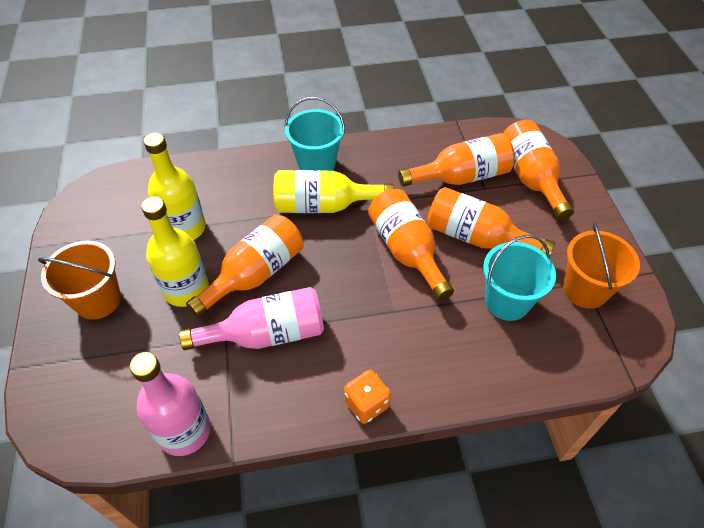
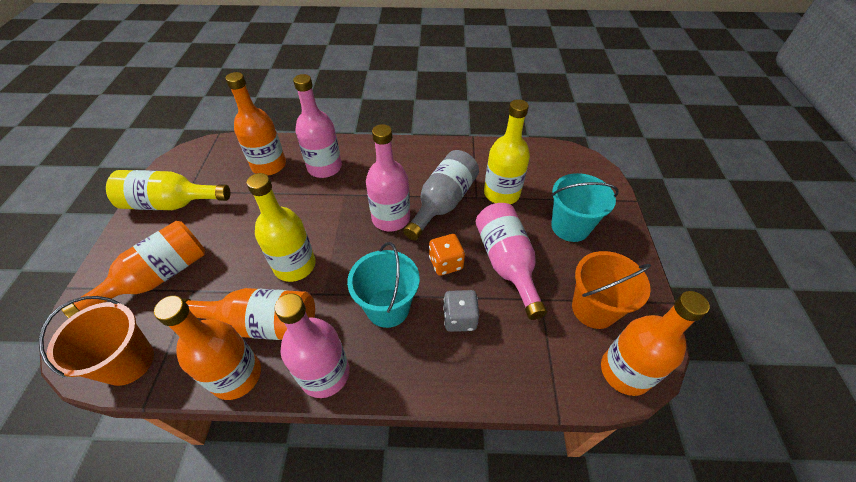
grey bottle: none = 0 -> [403,150,479,241] = 1
grey dice: none = 0 -> [443,290,479,332] = 1
pink bottle: [130,352,211,456] [179,287,324,350] = 2 -> [274,293,350,398] [293,74,342,178] [366,124,410,232] [476,203,547,320] = 4

